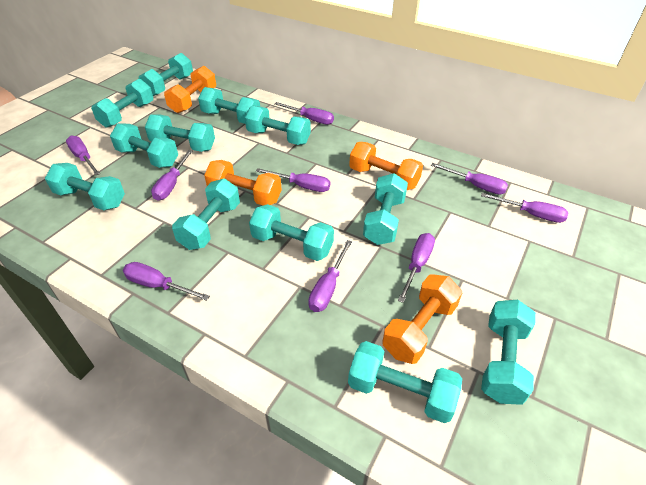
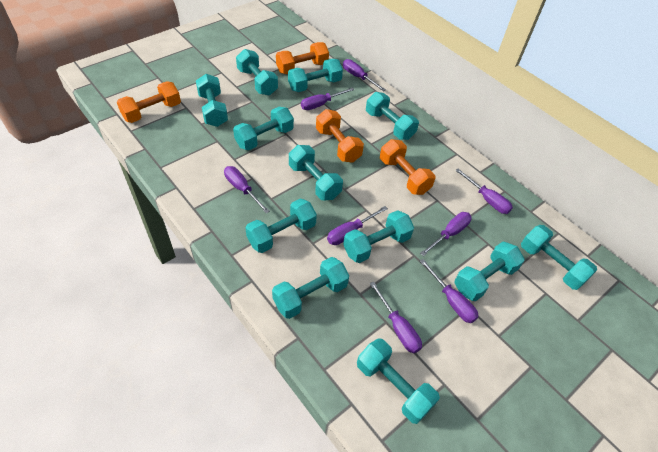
purple screwdriver: [66,136,100,175] [123,262,210,301] [151,150,192,201] [256,168,330,192] [275,102,334,125] [308,240,352,312] [398,233,435,303] [431,163,508,195] [481,193,569,223] = 9 -> [224,166,270,213] [301,88,354,110] [327,206,388,245] [343,59,386,91] [370,281,422,353] [420,212,472,256] [420,259,478,323] [455,169,513,214] = 8

